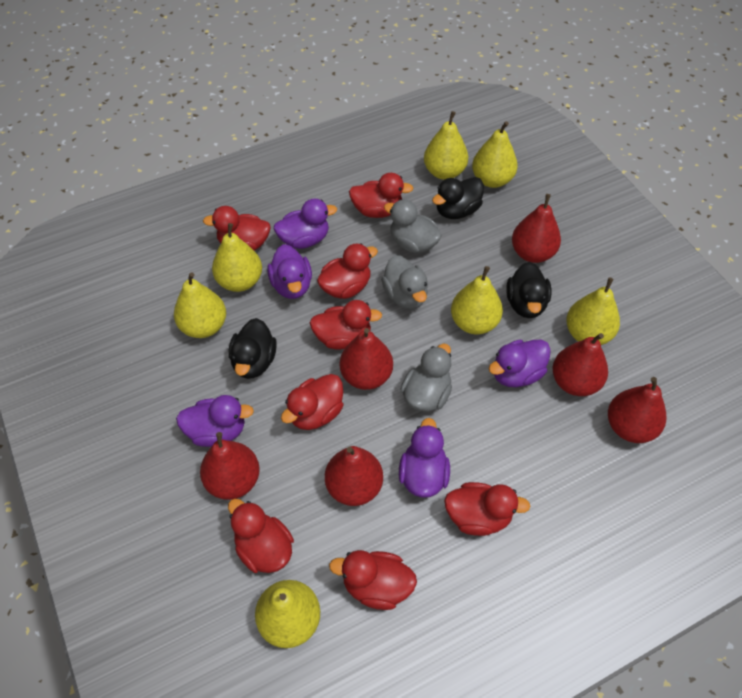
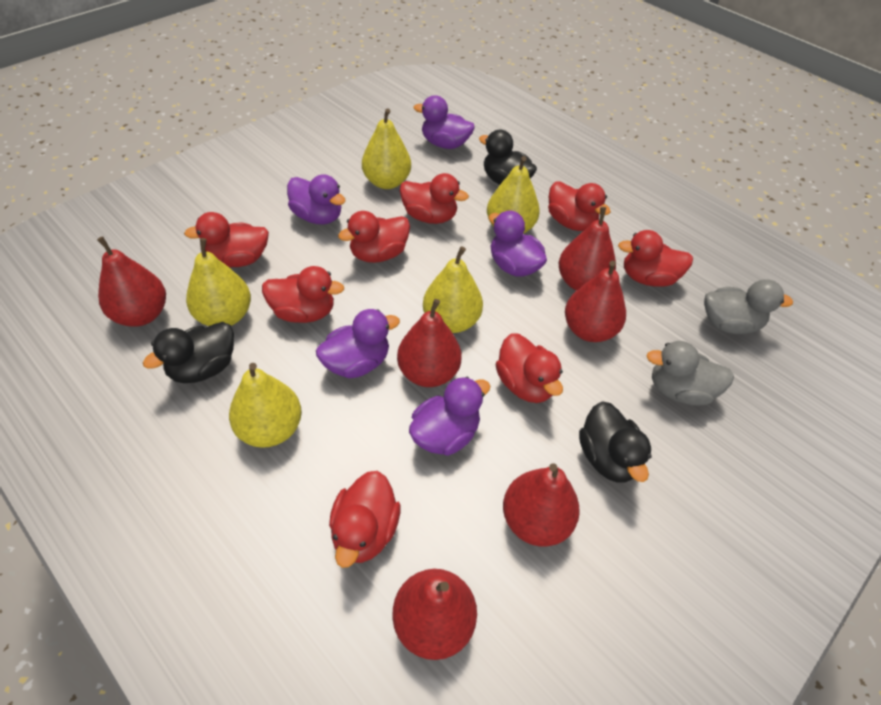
grey duck: [381,255,428,309] [384,200,442,253] [400,344,452,412] = 3 -> [646,341,734,406] [704,280,793,334] = 2
yellow pear: [174,272,226,338] [212,223,262,292] [255,580,320,648] [424,111,468,180] [451,266,503,335] [472,121,518,188] [566,277,620,345] = 7 -> [186,238,251,326] [229,363,302,448] [362,108,411,189] [423,246,483,333] [487,156,540,234] = 5

